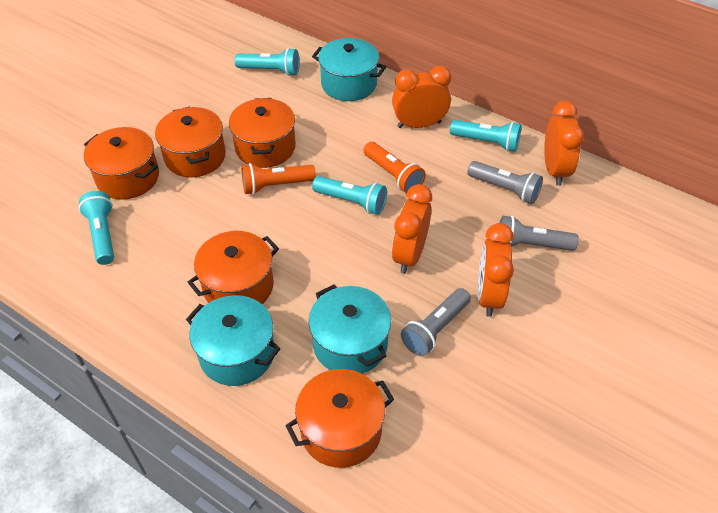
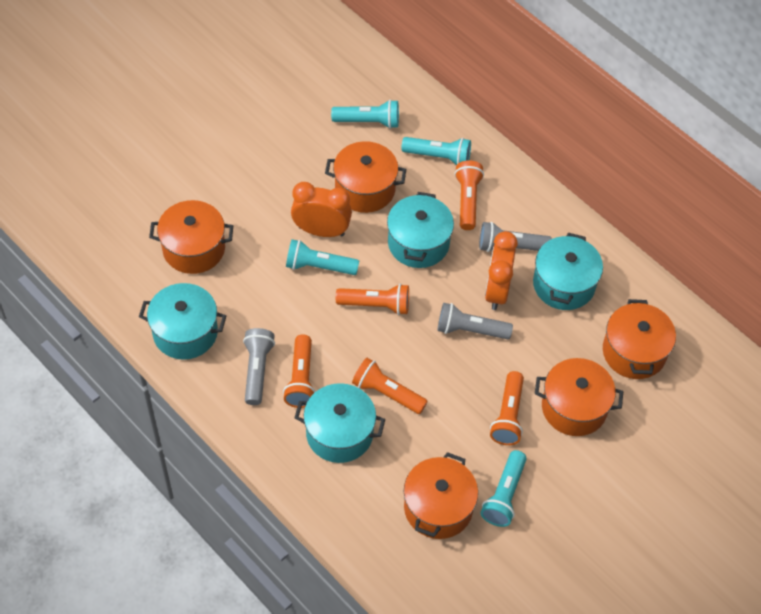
orange clock: [392,66,451,128] [392,184,432,274] [478,223,514,317] [544,101,584,186] = 4 -> [291,182,352,237] [485,231,518,310] = 2
orange flashlight: [241,163,316,195] [364,142,426,193] = 2 -> [283,334,315,408] [336,284,409,315] [352,358,428,414] [454,161,484,230] [490,371,524,445] = 5
turquoise pot: [186,295,281,386] [309,285,391,374] [312,38,386,101] = 3 -> [139,283,226,360] [294,383,385,463] [387,192,454,268] [533,233,603,310] = 4

